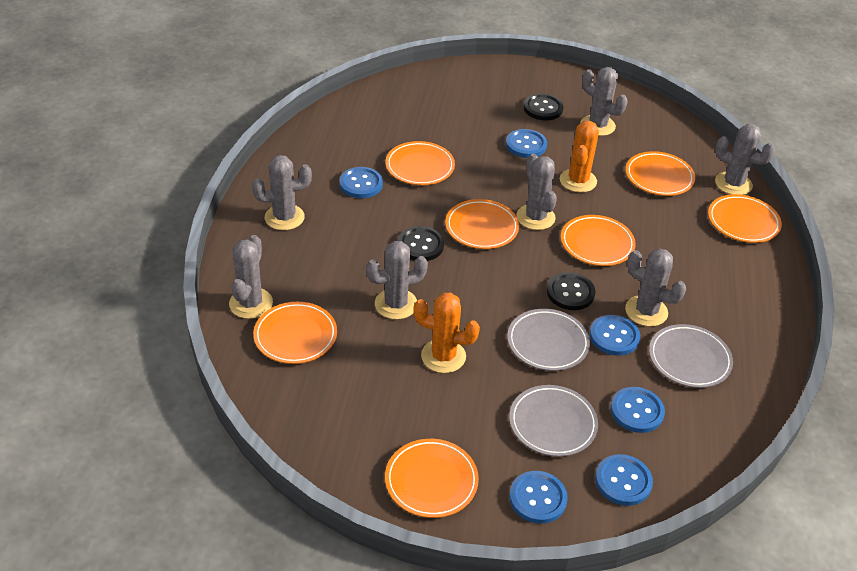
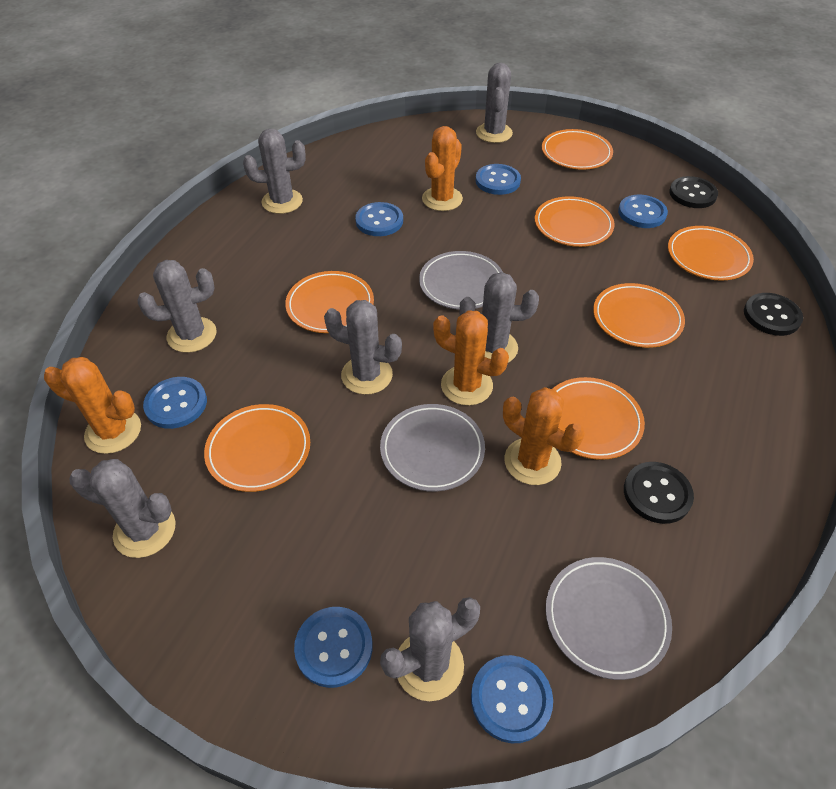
orange cactus: [413,293,480,373] [560,121,599,193] = 2 -> [44,357,141,454] [422,126,463,211] [433,310,509,406] [503,387,585,485] = 4

